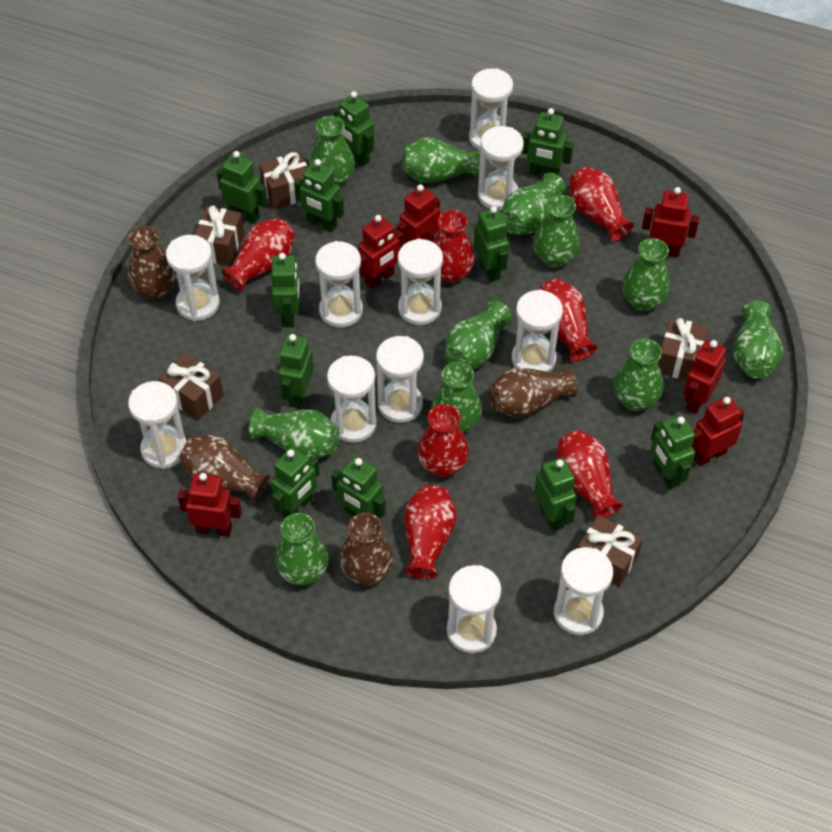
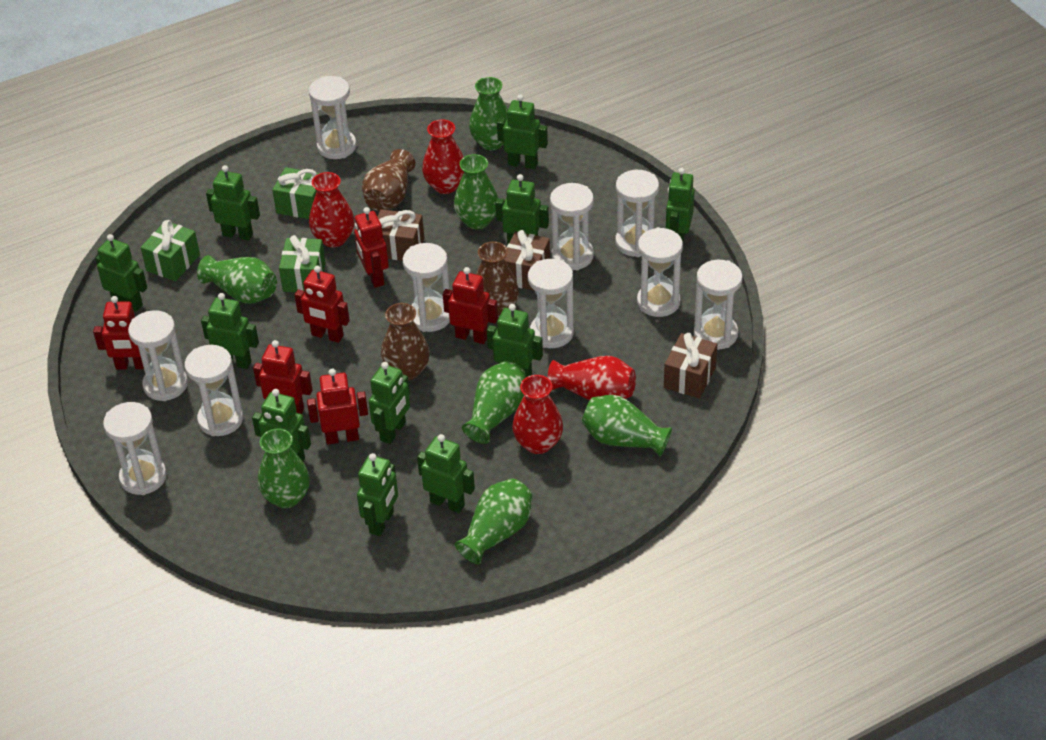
brown gift: [159,353,223,421] [194,205,244,266] [259,152,307,210] [578,515,643,587] [658,317,708,380] = 5 -> [378,209,424,261] [504,230,550,291] [664,333,717,399] = 3
brown vase: [128,226,176,299] [179,435,270,503] [339,513,393,586] [489,367,578,418] = 4 -> [362,149,416,210] [381,303,430,381] [476,241,519,318] = 3
green gift: none = 0 -> [141,220,200,281] [272,167,320,219] [279,235,326,292] = 3
green vase: [249,408,339,459] [275,513,329,586] [310,116,355,187] [402,137,480,183] [431,362,482,433] [445,300,512,369] [502,172,566,235] [533,195,580,268] [613,338,663,411] [622,238,670,311] [733,300,783,378] = 11 -> [197,255,277,304] [258,429,310,508] [454,154,498,229] [455,478,532,564] [462,361,526,444] [469,77,508,150] [582,395,672,457] = 7
red vase: [222,218,295,291] [404,485,456,579] [418,404,469,477] [433,210,475,283] [539,279,597,361] [556,430,623,520] [569,166,634,242] = 7 -> [309,172,355,247] [422,120,464,194] [512,375,563,454] [548,356,636,400] = 4
white hourglass: [128,381,187,469] [166,235,220,321] [315,241,363,328] [327,356,377,443] [376,336,424,423] [398,239,443,325] [447,565,501,653] [469,68,513,150] [478,126,524,211] [512,289,563,372] [554,547,613,635] = 11 -> [103,402,167,495] [128,310,188,401] [185,345,243,436] [309,76,357,159] [403,243,450,332] [528,259,574,348] [550,183,594,270] [615,170,659,257] [637,227,683,317] [694,260,742,350] = 10

